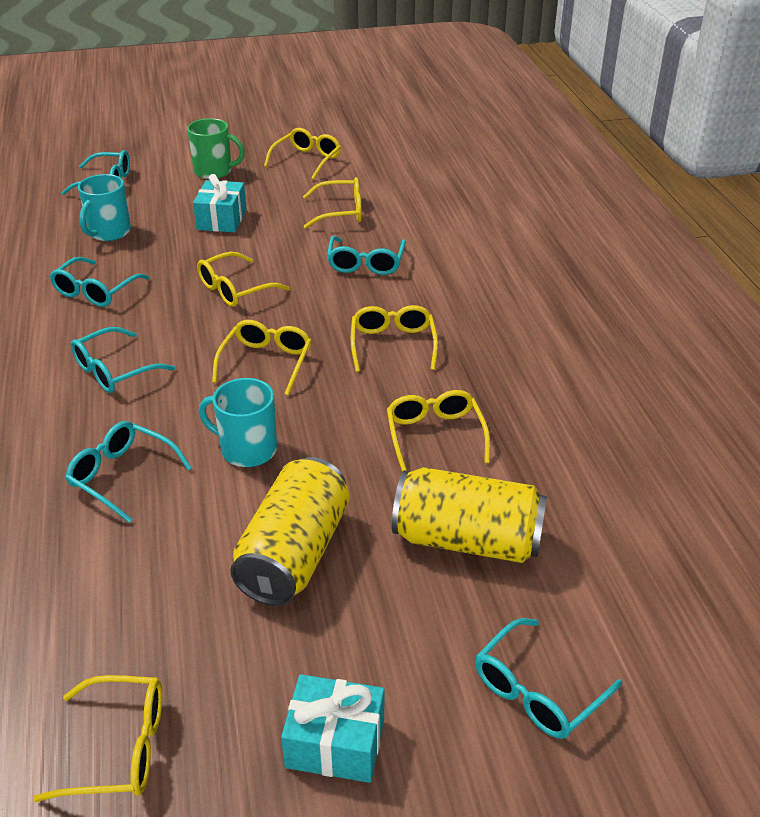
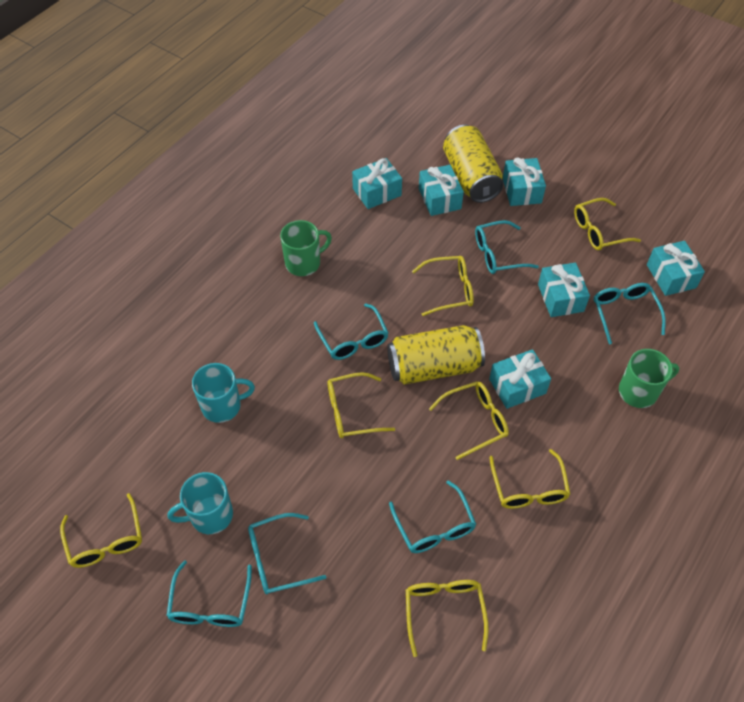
green mug: [187,118,245,179] = 1 -> [280,220,332,276] [619,349,679,408] = 2
turquoise gift: [193,174,247,232] [281,674,384,783] = 2 -> [352,158,402,209] [419,165,464,216] [489,349,551,409] [503,158,546,206] [538,263,590,317] [647,241,705,296] = 6

